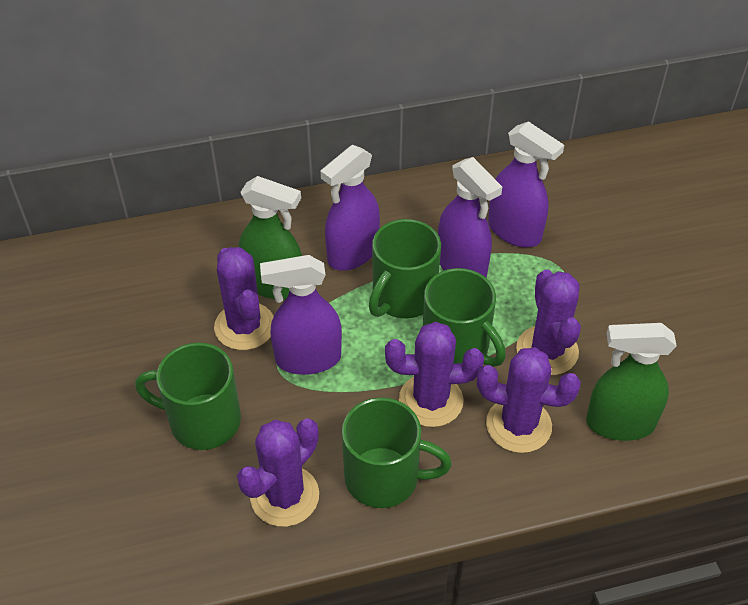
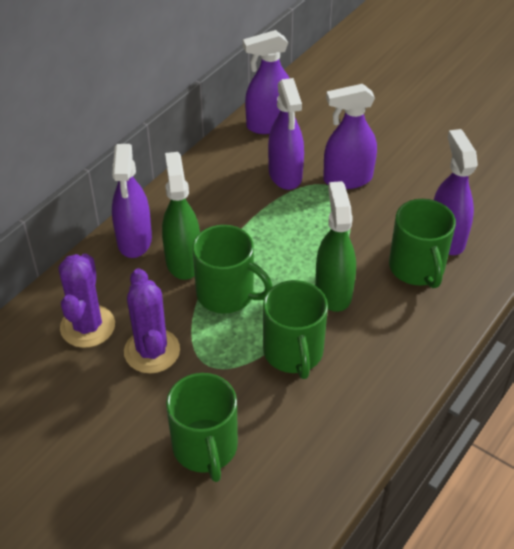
purple cactus: [214,247,274,350] [237,419,319,527] [385,322,484,427] [477,347,581,453] [516,269,581,375] = 5 -> [59,254,115,348] [124,268,180,373] = 2
purple spray bottle: [260,255,342,375] [321,145,380,271] [438,157,502,278] [488,121,564,247] = 4 -> [112,144,152,258] [243,30,289,134] [268,78,304,190] [323,84,377,189] [434,129,478,255] = 5

